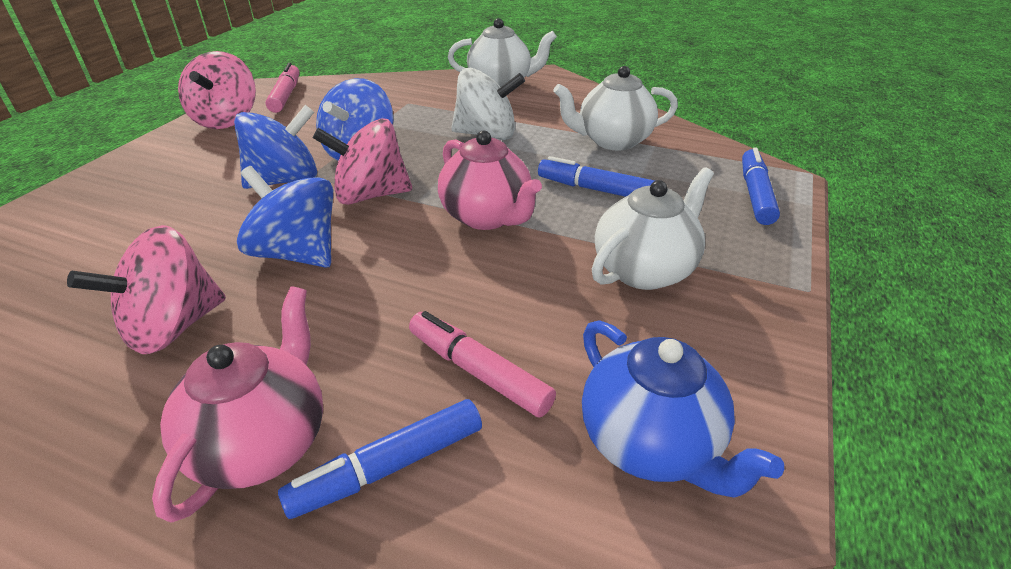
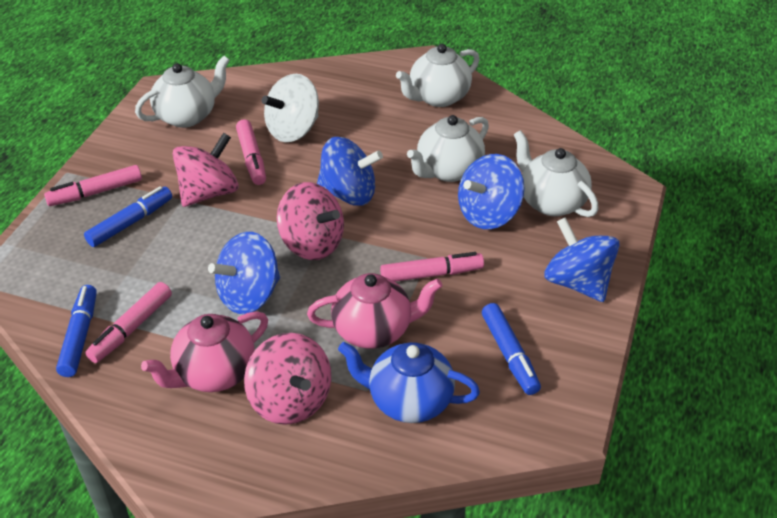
blue spinning top: [234,105,317,189] [237,166,333,268] [316,78,393,161] = 3 -> [208,232,280,314] [317,137,383,206] [458,154,524,229] [544,217,620,302] = 4
pink marker: [266,63,300,113] [409,311,556,418] = 2 -> [44,165,142,206] [85,282,172,363] [236,119,266,185] [380,252,484,282] = 4
white teapot: [448,18,557,87] [553,66,678,150] [592,167,714,290] = 3 -> [135,56,230,128] [396,44,480,107] [407,115,489,182] [514,130,599,217] = 4

